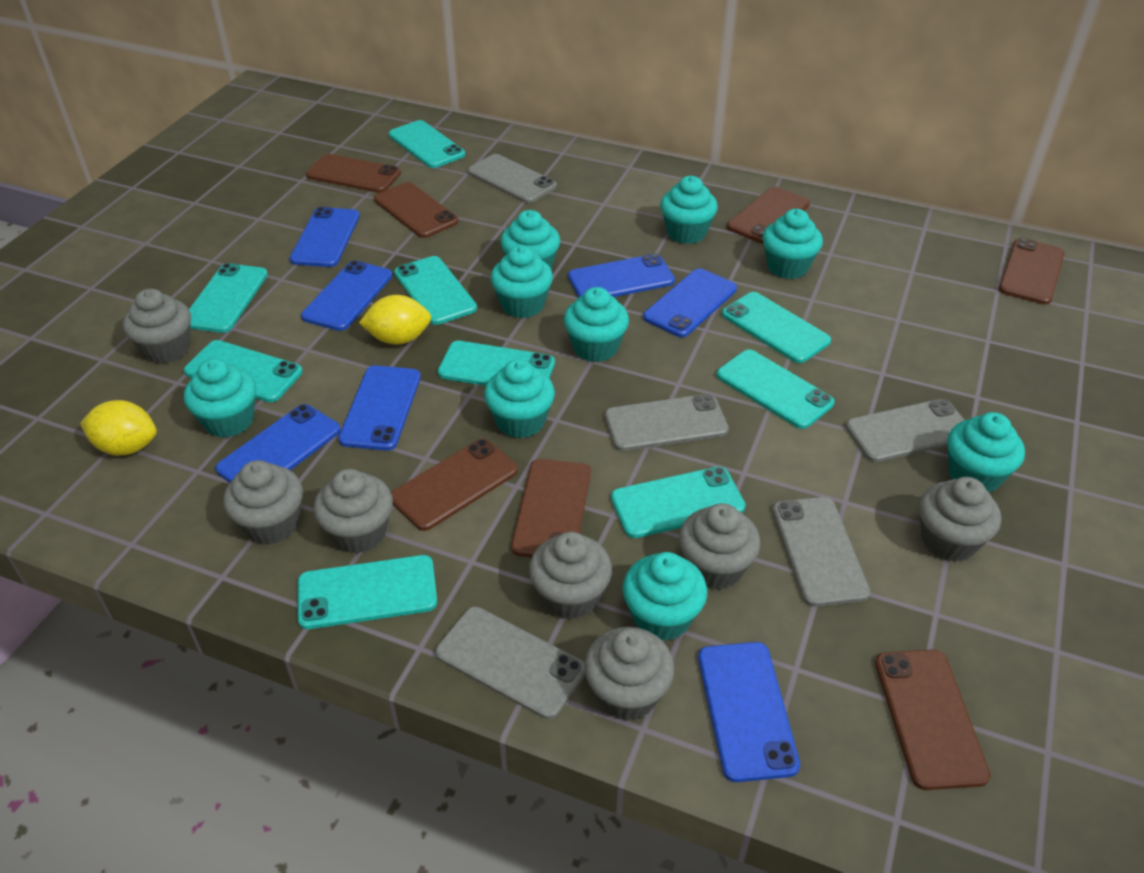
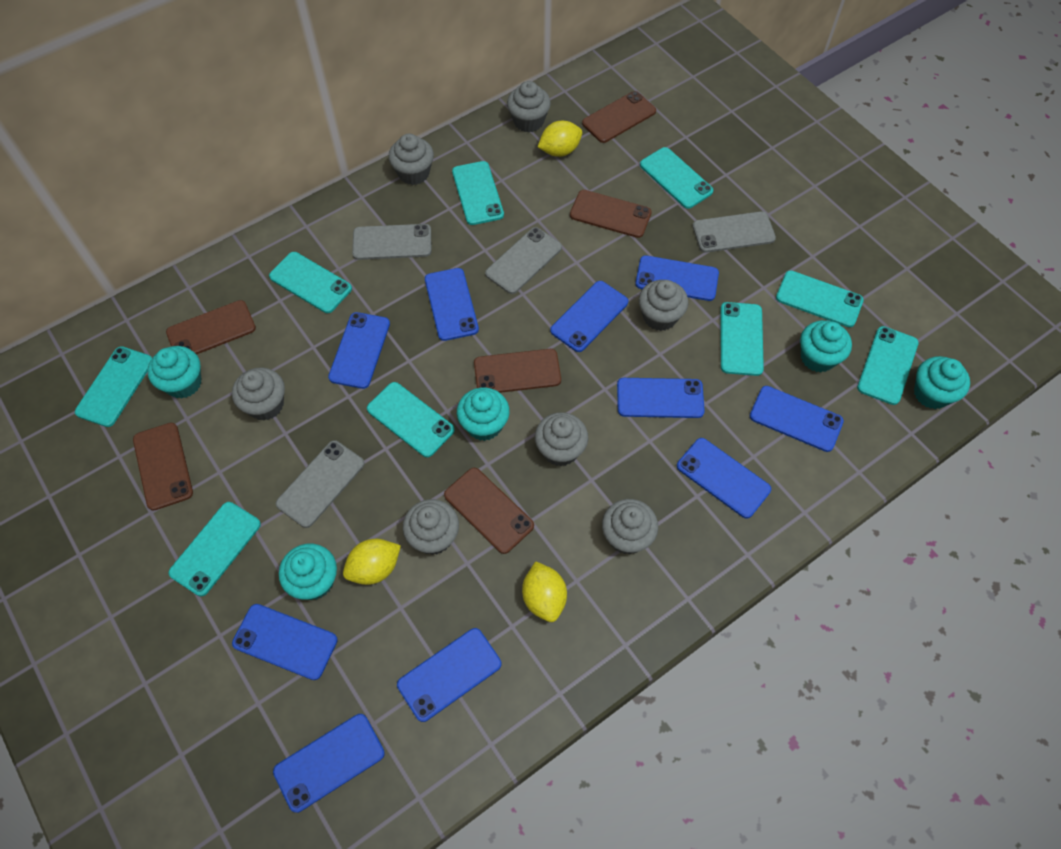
blue phone: [215,404,341,483] [290,207,360,267] [301,260,392,331] [338,365,421,451] [568,254,675,297] [643,268,737,337] [698,642,800,782] = 7 -> [232,604,338,680] [273,714,385,813] [328,312,390,389] [397,628,501,722] [425,268,479,341] [550,281,628,352] [617,378,705,418] [635,255,719,301] [677,438,771,518] [750,386,844,452] = 10
brown phone: [306,154,401,193] [374,182,459,238] [391,439,518,531] [511,459,591,558] [727,187,810,243] [875,649,991,790] [999,238,1065,304] = 7 -> [133,423,193,511] [166,300,256,354] [444,468,534,554] [474,349,561,393] [570,190,652,238] [582,91,656,143] = 6
grey phone: [435,606,585,719] [468,154,557,203] [605,394,729,451] [772,497,870,607] [846,399,964,462] = 5 -> [276,440,364,528] [352,224,431,260] [485,227,562,294] [693,211,776,253] = 4
turquoise cupcake: [184,359,256,438] [484,359,555,438] [491,245,553,318] [500,210,560,269] [564,287,629,362] [623,552,707,641] [660,176,718,244] [762,209,823,279] [947,412,1025,492] = 9 -> [147,346,201,399] [279,544,337,600] [457,387,510,441] [800,320,852,372] [914,356,970,409] = 5
yellow lemon: [80,400,157,456] [359,295,431,345] = 2 -> [343,539,401,585] [522,561,567,622] [538,121,582,157] = 3

